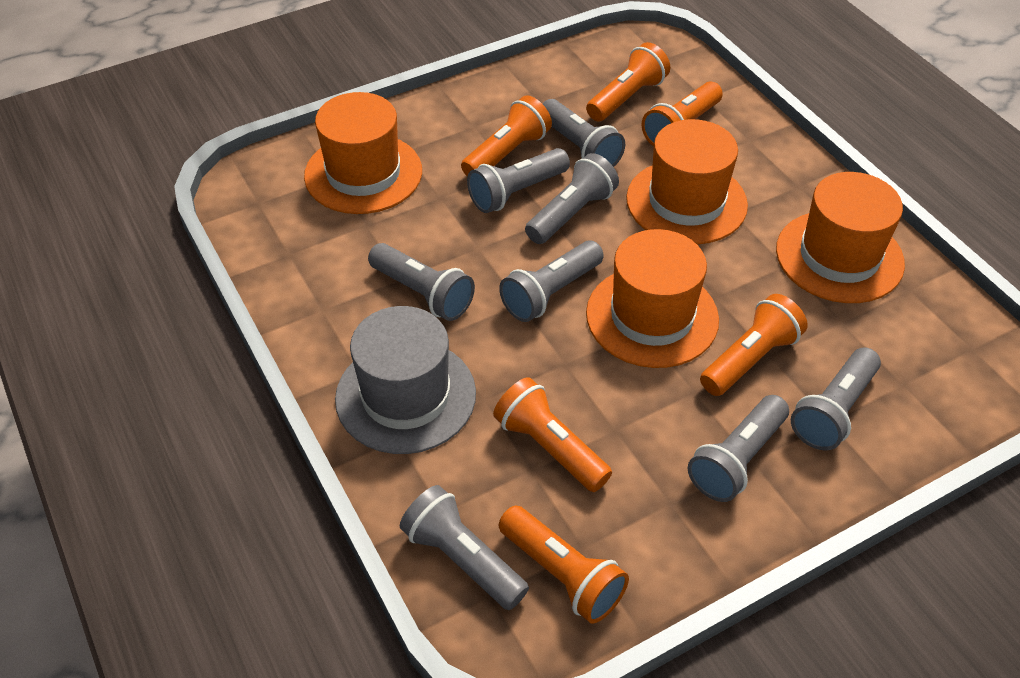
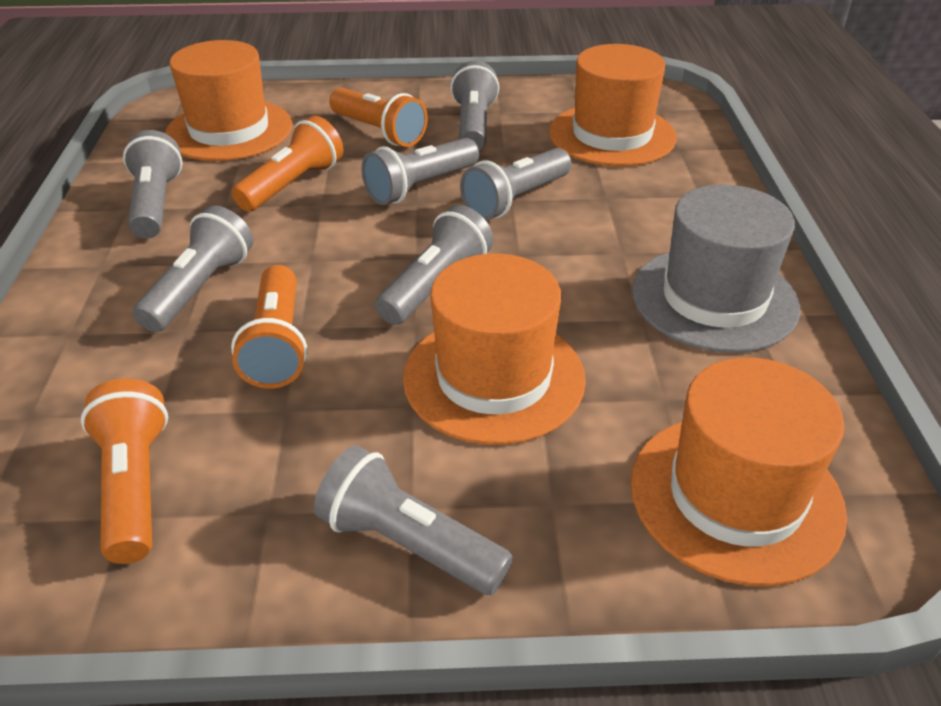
grey flashlight: [368,243,475,321] [400,485,529,610] [467,148,570,213] [499,240,604,322] [525,153,619,244] [543,99,625,167] [688,395,789,502] [791,347,881,451] = 8 -> [123,130,183,239] [133,205,253,332] [314,445,513,595] [361,138,479,205] [375,205,493,325] [450,61,499,150] [460,148,571,220] = 7
orange flashlight: [461,95,552,177] [493,377,612,492] [499,506,629,624] [586,42,670,122] [642,82,723,146] [700,294,808,396] = 6 -> [81,379,168,564] [231,265,307,388] [232,116,344,211] [329,88,428,147] = 4

